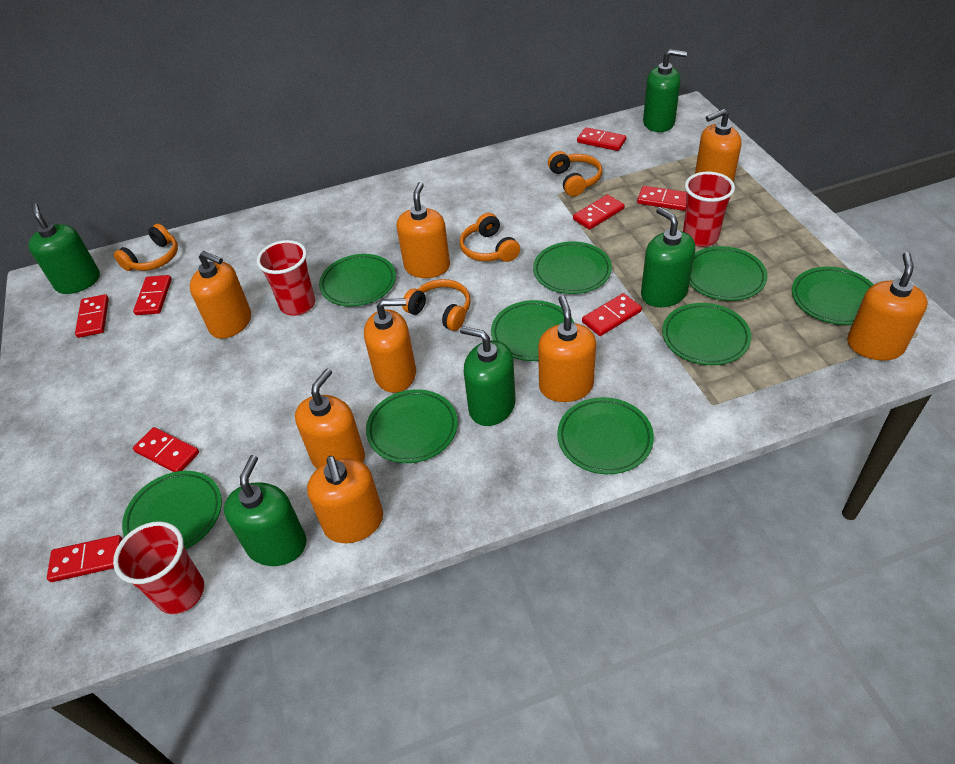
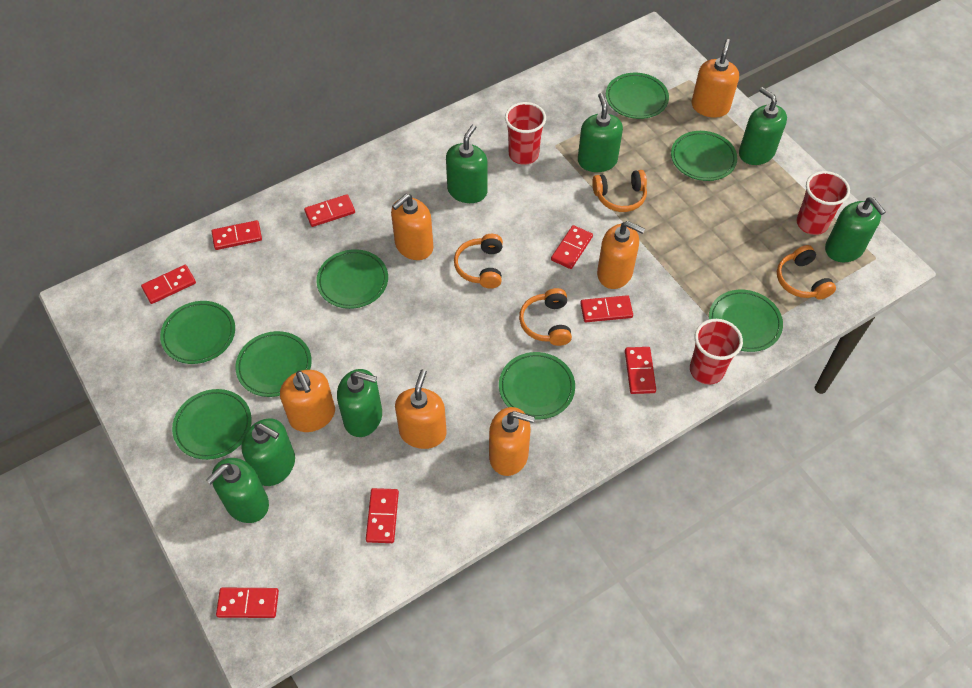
green plate: [122,471,222,549] [319,254,396,306] [366,389,458,463] [491,300,574,361] [533,242,612,294] [557,397,654,474] [662,303,751,365] [689,246,768,301] [792,267,874,325] = 9 -> [160,301,235,364] [172,389,252,460] [235,331,312,397] [316,249,388,309] [499,352,575,419] [606,73,669,119] [671,131,737,181] [709,290,783,352] = 8
green soap dispenser: [28,203,100,294] [224,455,307,566] [460,326,516,426] [641,207,695,307] [643,49,687,132] = 5 -> [206,458,269,523] [241,418,295,486] [337,369,382,437] [446,124,487,203] [578,93,623,172] [739,87,787,165] [825,197,886,262] = 7
orange soap dispenser: [190,251,251,339] [295,368,365,469] [307,456,383,543] [364,298,416,393] [397,182,450,278] [538,295,596,402] [695,109,742,183] [847,252,928,361] = 8 -> [280,370,335,432] [391,194,433,260] [395,369,447,449] [489,407,535,476] [597,221,645,289] [691,39,739,118] = 6

